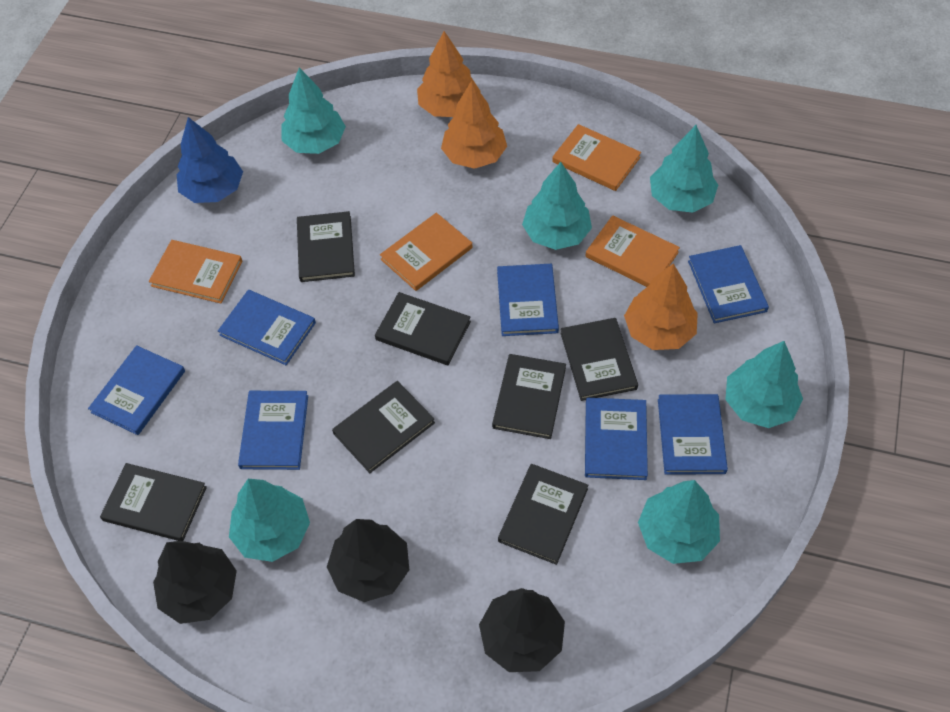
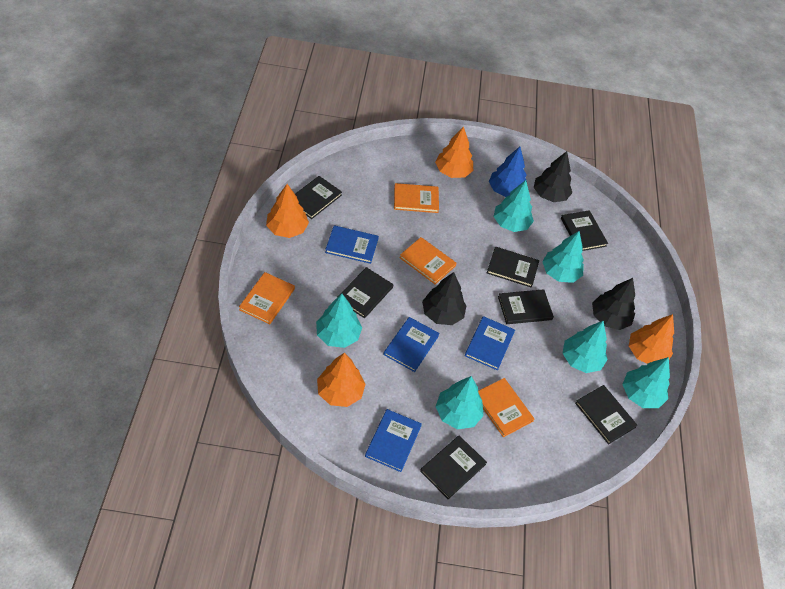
blue book: [88,345,185,435] [218,290,316,365] [238,391,308,470] [497,264,559,336] [585,398,648,480] [658,394,728,475] [688,245,769,323] = 7 -> [325,225,379,264] [365,409,422,472] [384,317,440,372] [465,316,515,370] = 4
orange tree: [417,31,481,117] [441,81,507,169] [624,263,698,350] = 3 -> [266,184,309,238] [317,353,366,407] [435,126,473,178] [629,314,674,364] = 4

